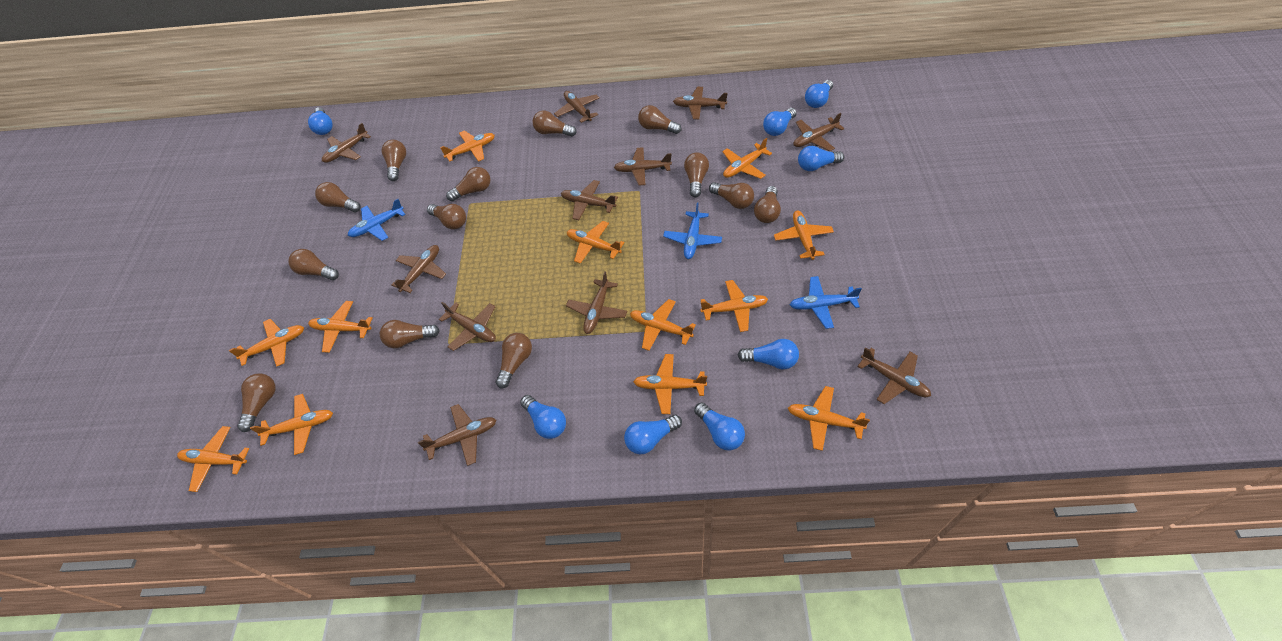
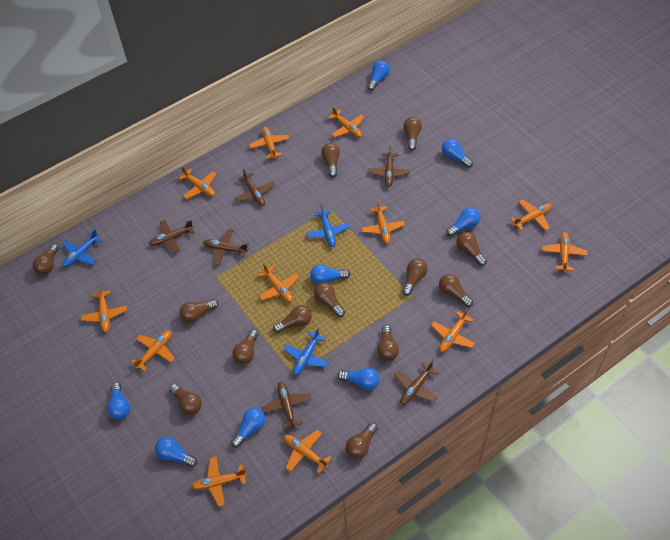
brown plane: [322,123,371,163] [391,245,446,293] [418,404,496,466] [439,302,496,351] [554,91,600,123] [561,180,618,220] [566,271,627,334] [614,147,672,186] [673,87,728,119] [793,113,844,151] [857,347,931,404] = 11 -> [149,220,194,253] [203,229,249,265] [235,169,274,206] [262,381,311,429] [368,146,410,187] [394,361,439,405] = 6

